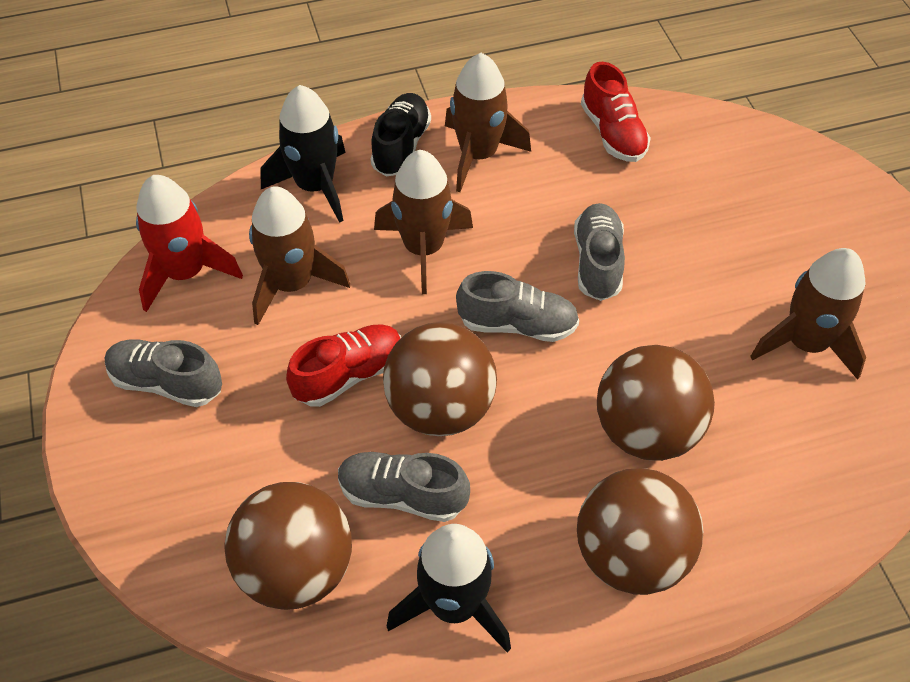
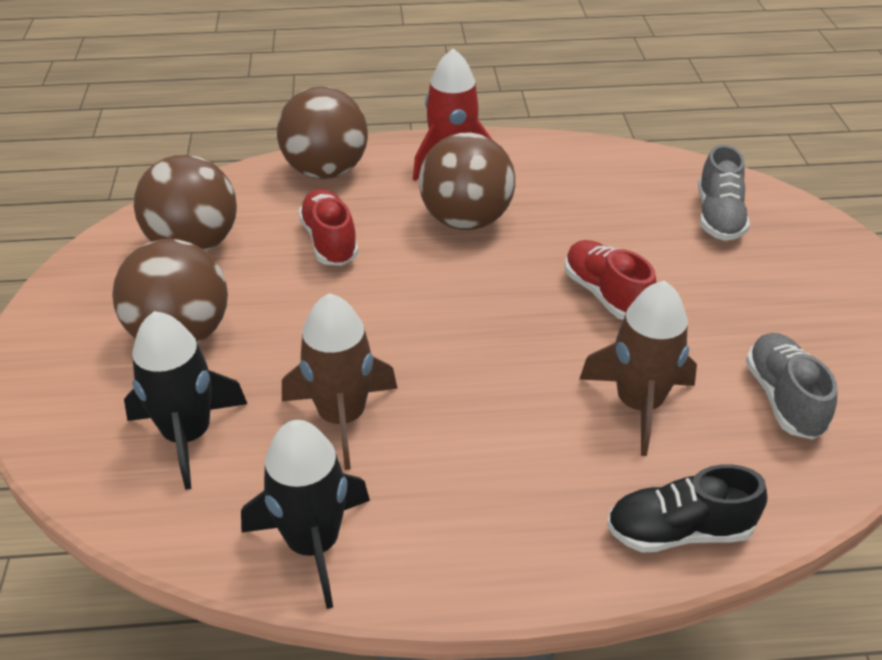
brown rocket: [249,186,350,325] [374,150,473,294] [445,53,531,192] [750,248,866,380] = 4 -> [282,293,398,470] [580,280,697,456] = 2
grey shoe: [105,339,222,407] [338,452,470,522] [456,271,579,342] [574,203,625,301] = 4 -> [698,145,750,241] [746,333,838,440] = 2

